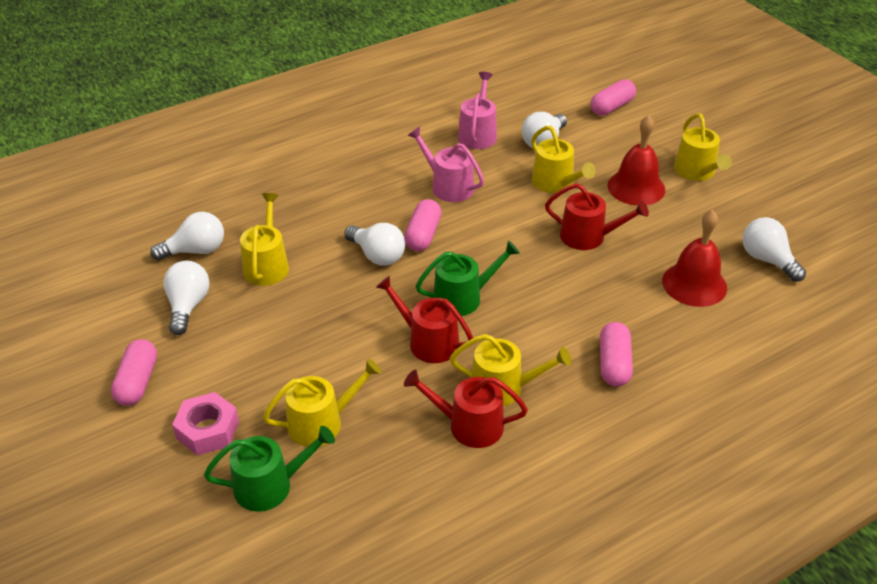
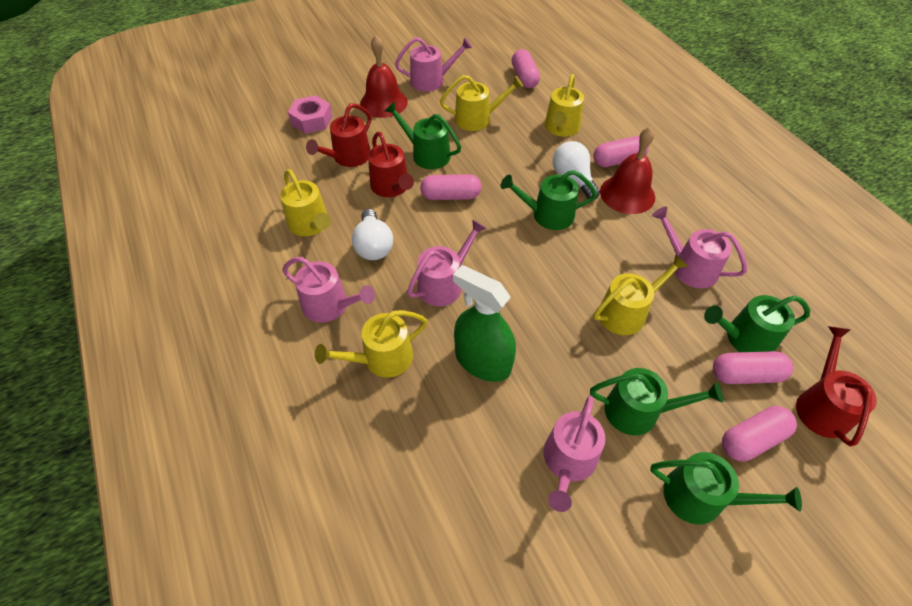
green spray bottle: none = 0 -> [453,265,516,382] = 1
green watering can: [204,426,335,512] [416,241,520,316] = 2 -> [385,101,461,169] [501,170,597,230] [590,368,723,435] [650,452,802,525] [704,295,810,352] = 5
pink capsule: [111,339,157,406] [404,199,441,251] [590,79,636,116] [600,322,633,387] = 4 -> [420,174,481,200] [512,49,540,88] [594,136,649,167] [713,351,793,384] [722,406,797,462] = 5
pink watering can: [407,127,484,202] [458,72,497,149] = 2 -> [282,257,375,323] [395,37,472,92] [407,219,487,306] [543,395,605,512] [652,206,747,288] = 5
white light bulb: [150,212,224,260] [163,261,210,335] [344,223,405,266] [522,112,567,148] [742,217,806,282] = 5 -> [352,209,393,260] [553,141,600,200] = 2

